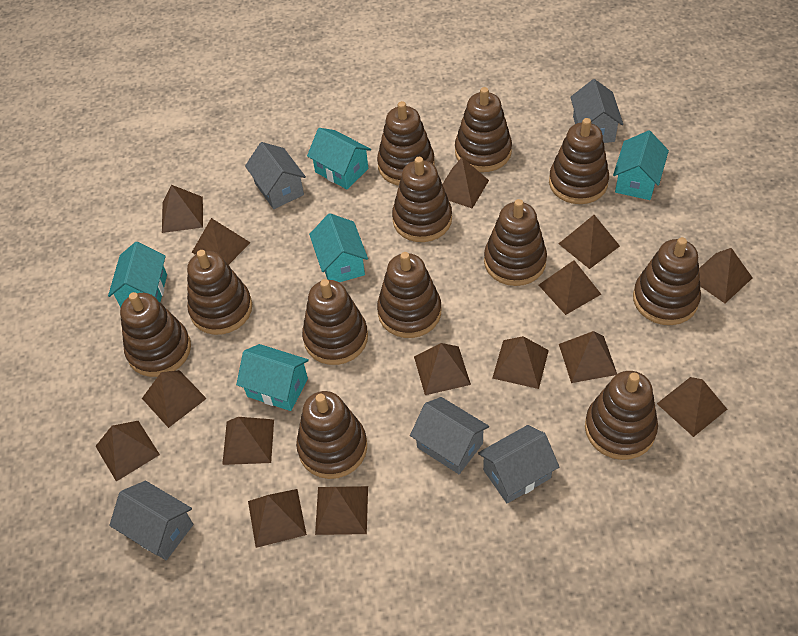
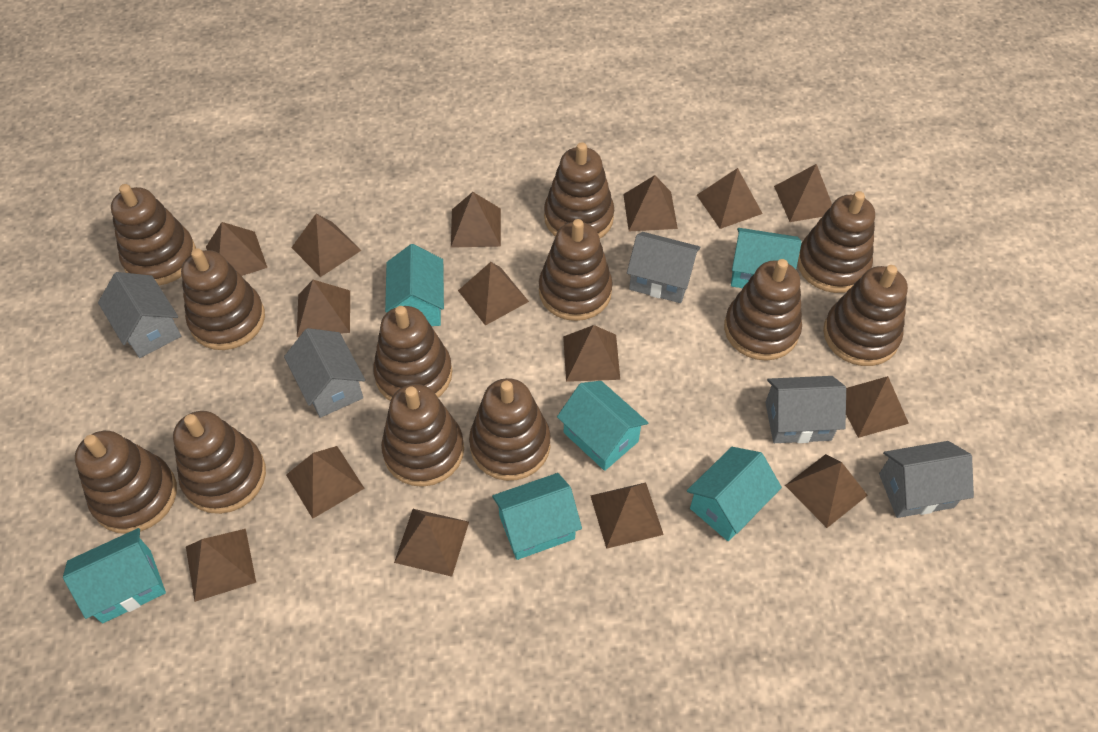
turquoise house: [108,242,167,307] [236,344,309,411] [307,128,371,189] [309,213,368,282] [613,130,669,200] = 5 -> [63,528,166,623] [385,244,444,326] [492,473,582,560] [557,381,648,471] [687,447,782,541] [731,228,802,288] = 6

